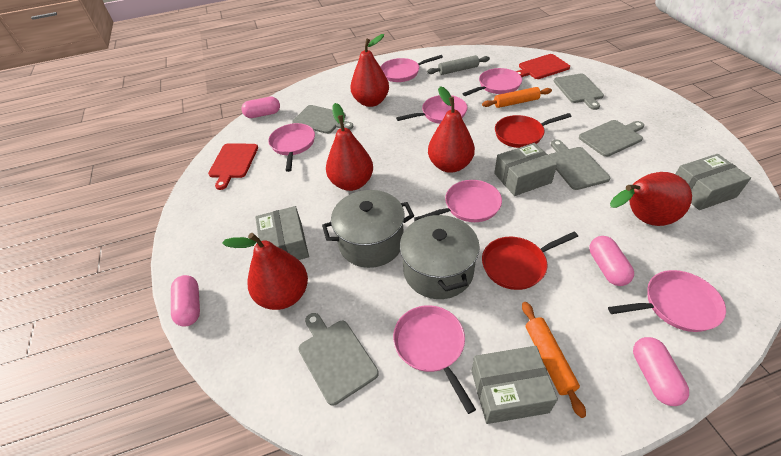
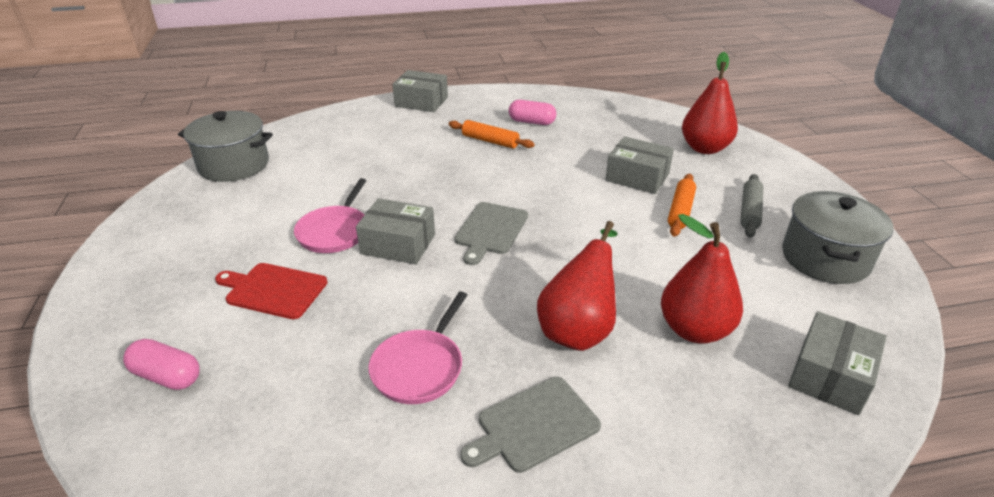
grey cutting board: [292,105,353,134] [298,313,379,406] [548,140,610,190] [554,74,604,110] [579,120,644,157] = 5 -> [455,202,528,265] [460,377,601,473] = 2
pink capsule: [171,275,200,327] [241,97,280,118] [589,236,634,286] [633,337,689,406] = 4 -> [123,339,200,390] [509,100,556,125] = 2
pink pan: [268,123,315,172] [381,55,443,82] [393,305,476,414] [396,95,467,124] [425,180,502,222] [462,68,522,96] [608,270,726,332] = 7 -> [294,178,367,253] [368,292,467,404] = 2
red cutting board: [208,143,258,190] [516,54,570,79] = 2 -> [215,263,328,319] = 1
red pan: [482,232,578,290] [495,113,572,148] = 2 -> none = 0
red pear: [222,233,308,310] [326,103,373,191] [350,34,389,107] [428,86,475,173] [610,172,692,226] = 5 -> [537,221,618,351] [661,214,743,344] [682,52,738,154] = 3

